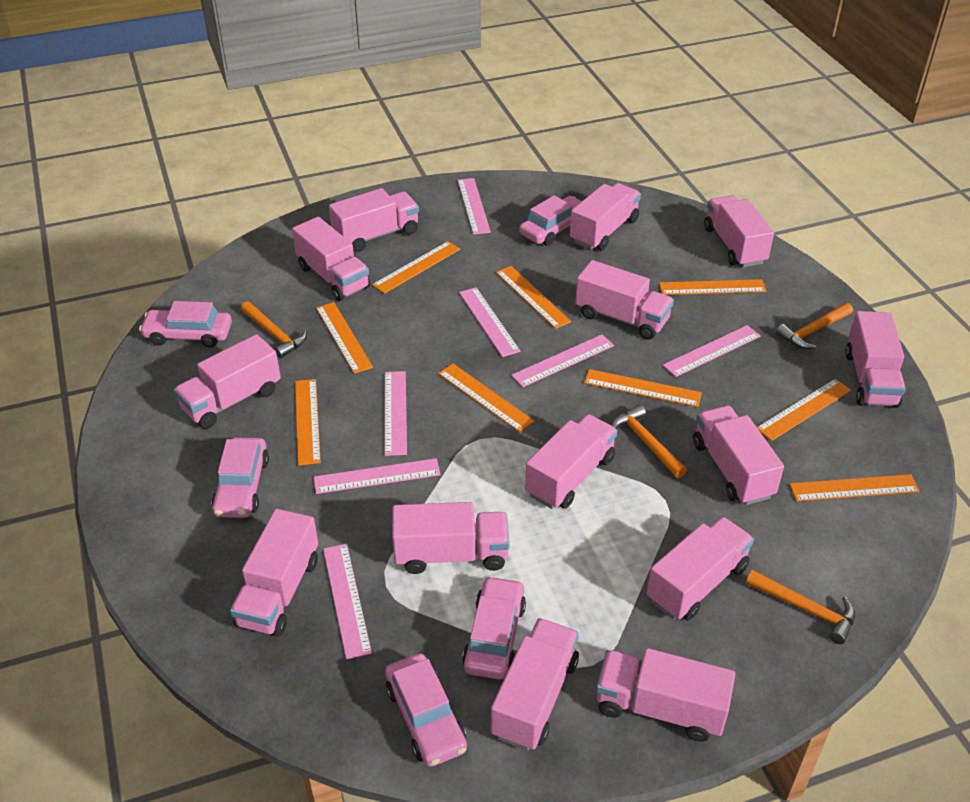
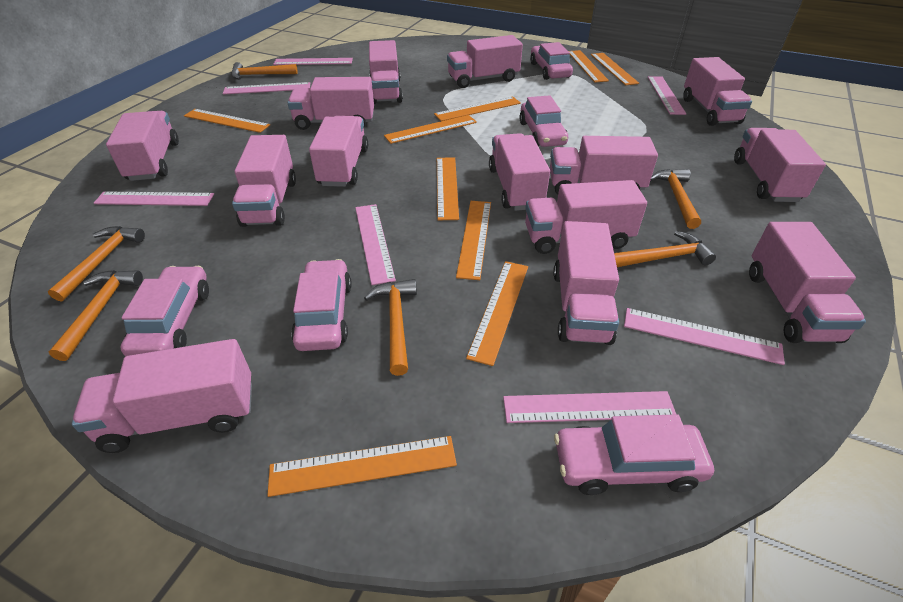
orange hammer: [241,301,307,358] [611,405,687,478] [746,570,855,644] [776,303,853,349] = 4 -> [48,226,145,301] [49,270,143,361] [231,62,298,79] [364,279,417,376] [614,231,716,267] [650,169,701,229] = 6

